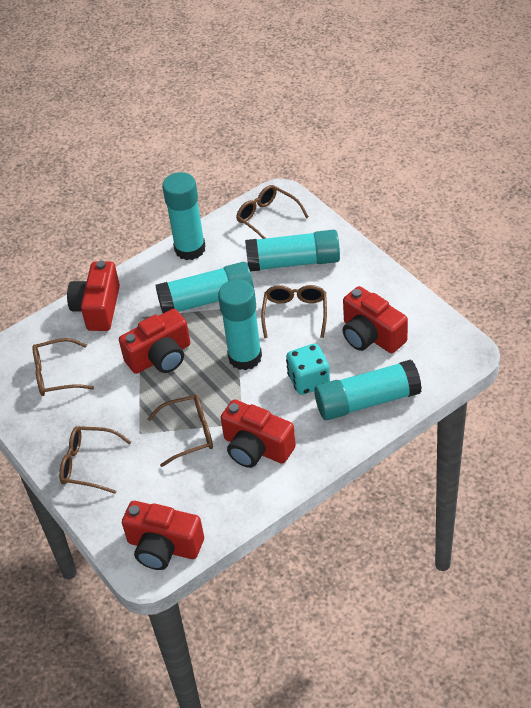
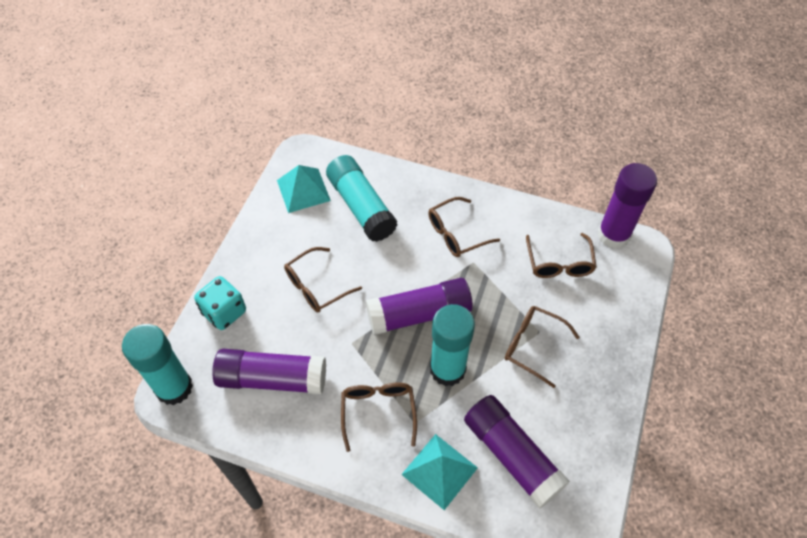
purple glue stick: none = 0 -> [212,349,326,394] [366,278,473,335] [464,395,570,509] [598,163,657,249] = 4
red camera: [67,261,120,331] [119,309,190,374] [122,501,204,570] [221,399,296,468] [343,286,408,353] = 5 -> none = 0
turquoise glue stick: [155,262,254,313] [162,172,206,260] [218,279,262,370] [245,230,340,272] [314,359,422,420] = 5 -> [122,324,193,405] [326,155,398,242] [430,304,475,386] = 3
turquoise pyramid: none = 0 -> [277,165,331,213] [401,434,478,510] = 2

